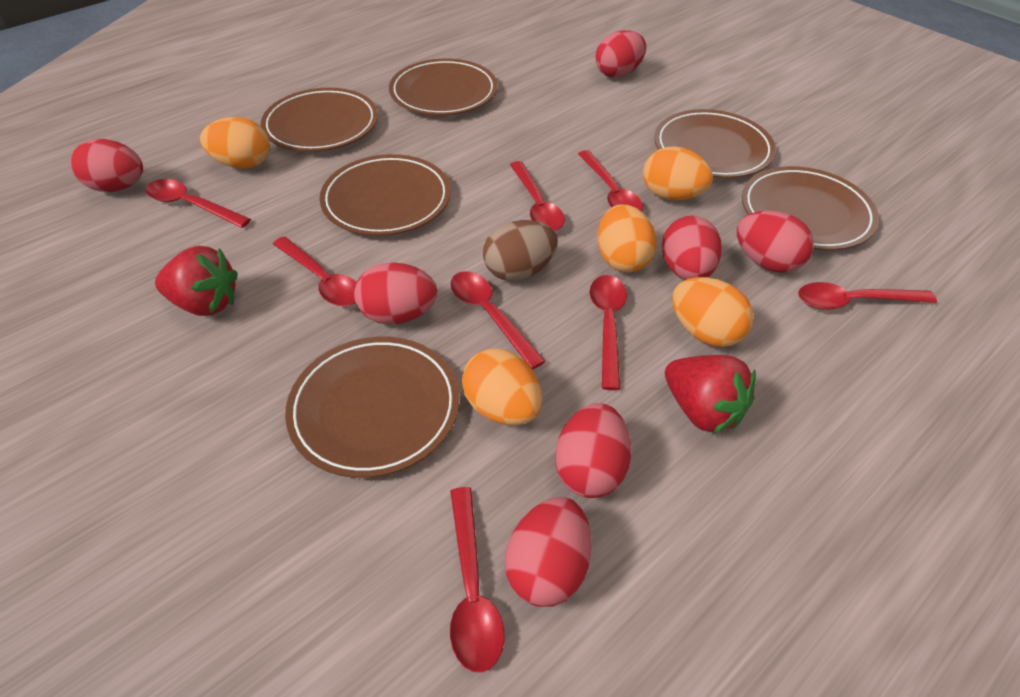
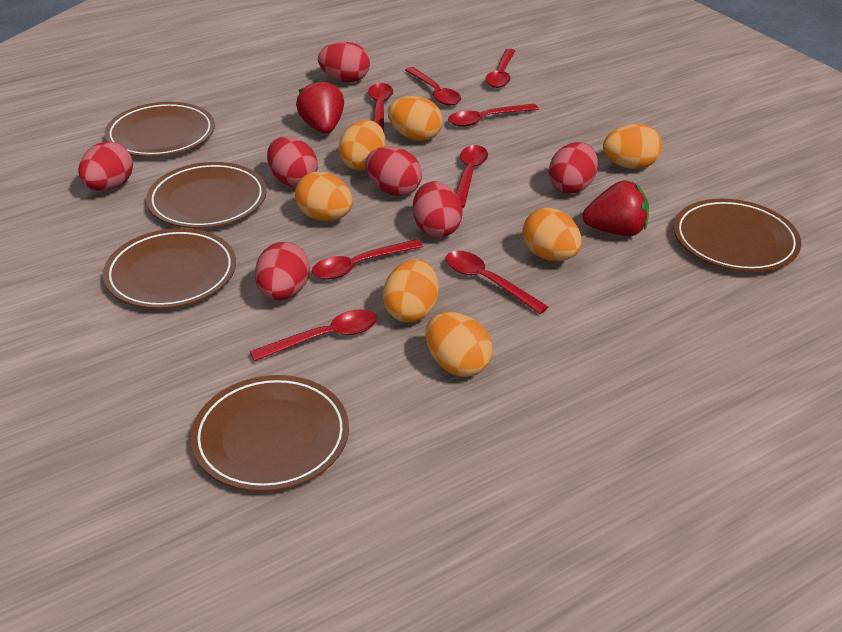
brown egg: [483,220,558,281] = 1 -> none = 0
brown plate: [261,88,378,152] [285,336,459,478] [319,154,451,236] [389,59,497,115] [654,109,776,178] [742,166,879,250] = 6 -> [103,228,236,309] [105,102,215,157] [146,162,267,228] [190,375,349,492] [674,199,801,272] = 5
orange egg: [200,117,270,169] [462,348,542,425] [598,204,657,272] [643,146,713,200] [672,277,754,347] = 5 -> [295,172,353,221] [338,120,385,171] [383,259,439,322] [388,96,442,141] [425,312,493,377] [522,208,582,261] [603,124,662,169] = 7

